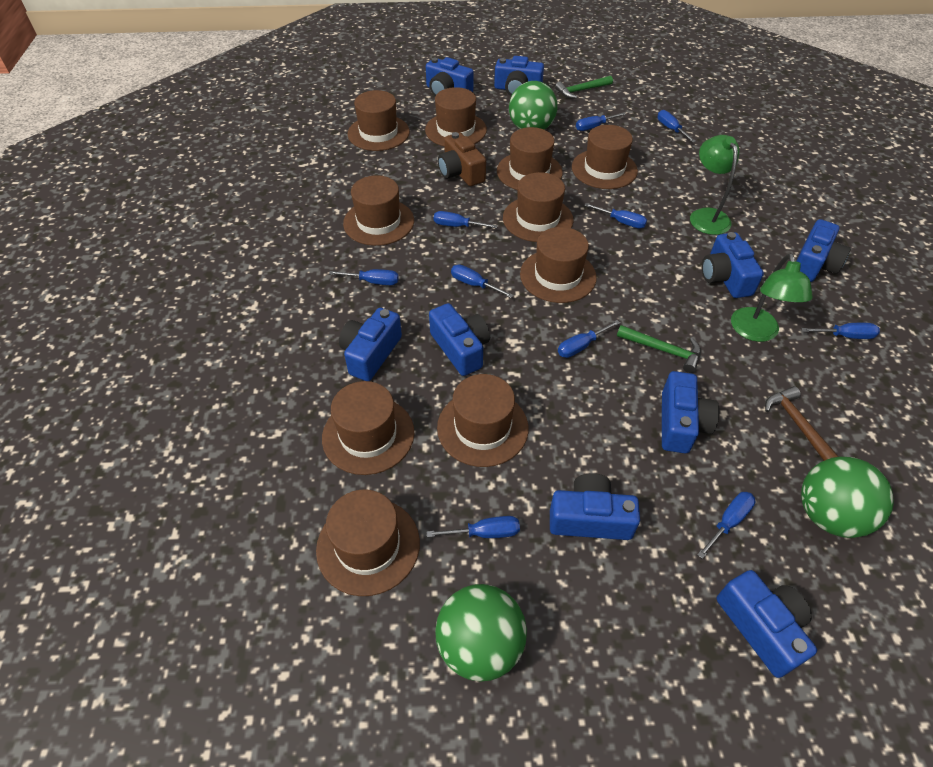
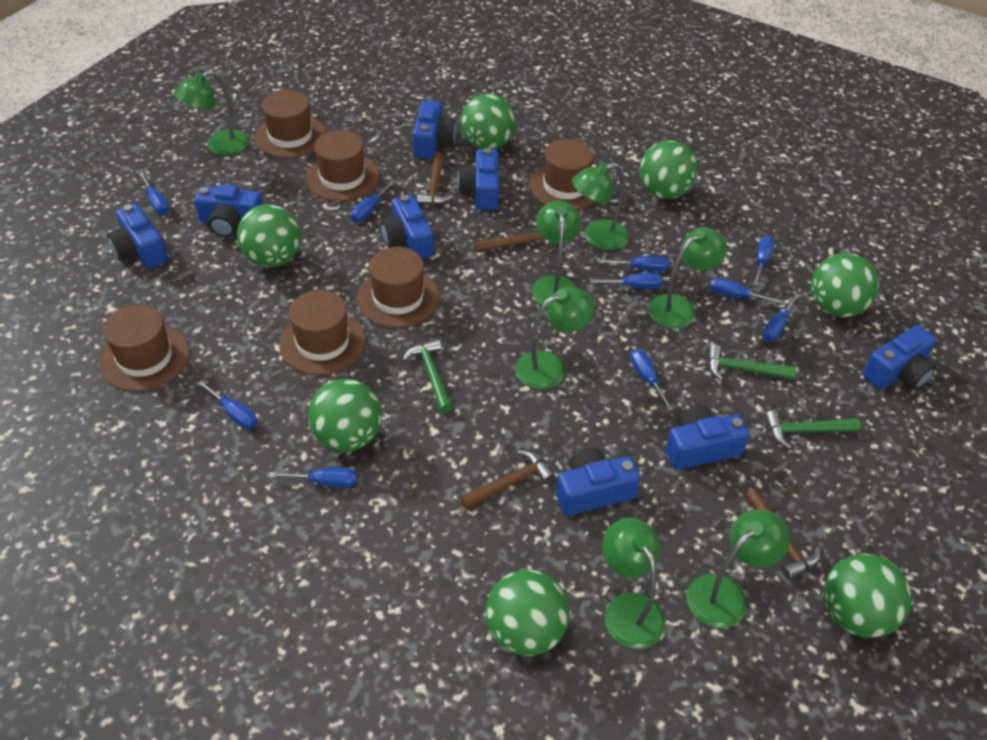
blue camera: [339,308,402,381] [426,57,474,97] [429,303,490,376] [494,56,544,96] [550,473,640,540] [662,371,719,454] [702,232,764,298] [716,570,817,678] [796,219,851,282] = 9 -> [107,203,168,269] [194,184,263,237] [381,195,434,259] [413,100,456,158] [458,148,499,210] [556,447,641,516] [666,405,750,470] [863,325,936,390] = 8
brown camera: [438,132,486,186] = 1 -> none = 0
brown hammer: [765,386,839,461] = 1 -> [417,152,454,205] [460,450,555,509] [476,221,556,253] [744,489,820,580] = 4
brown hat: [316,490,420,596] [322,381,414,475] [343,175,414,246] [348,90,410,151] [425,87,487,146] [437,374,529,467] [497,127,563,190] [503,172,574,242] [520,227,597,303] [572,125,638,189] = 10 -> [99,305,189,392] [255,90,326,158] [279,290,366,375] [305,130,379,201] [357,247,439,328] [529,139,596,210] = 6
green ball: [435,584,527,682] [509,81,557,130] [801,457,894,538] = 3 -> [237,204,301,267] [308,379,382,451] [460,94,516,149] [485,570,570,656] [640,141,698,199] [811,253,879,317] [824,554,912,638] = 7
green hammer: [555,76,613,99] [617,325,701,373] = 2 -> [402,339,453,413] [708,344,797,381] [765,410,860,449] = 3
green lamp: [690,135,739,235] [731,253,813,342] = 2 -> [174,71,249,155] [515,287,595,389] [532,200,581,308] [572,163,629,250] [602,518,665,649] [648,227,727,329] [687,510,790,628] = 7

